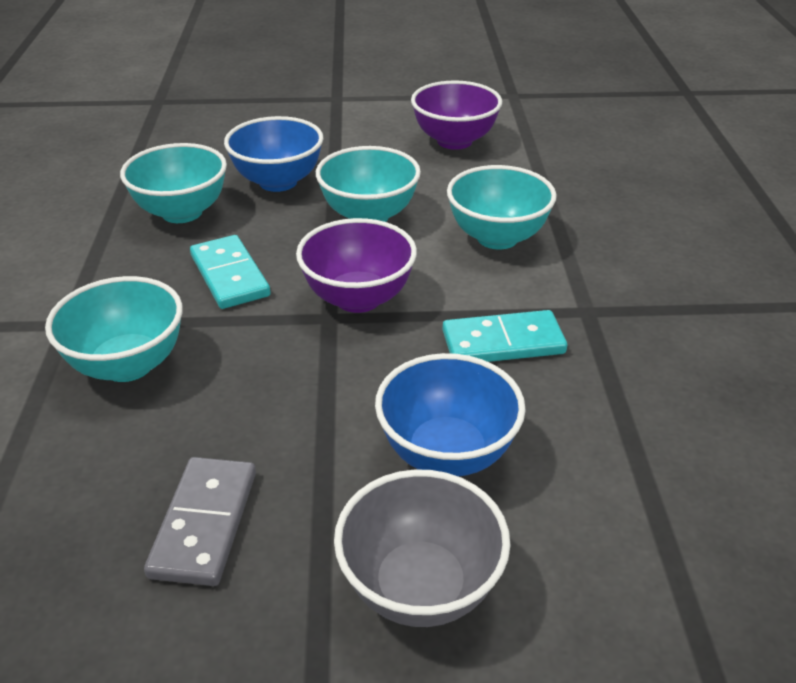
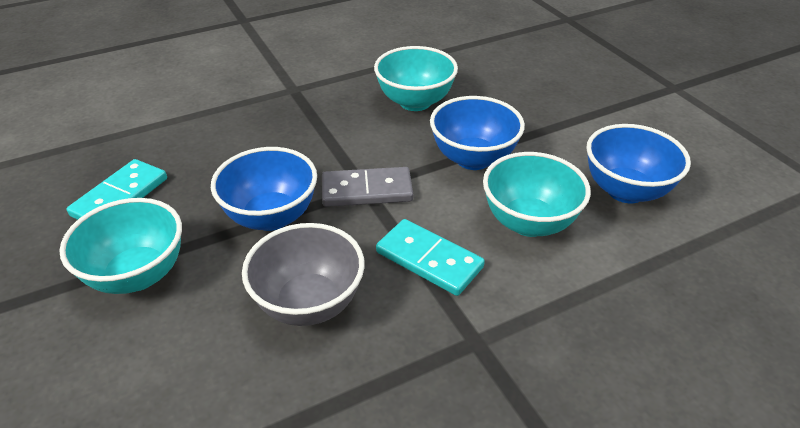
blue bowl: [224,116,324,192] [375,353,526,476] = 2 -> [211,147,317,231] [430,96,525,170] [586,124,691,203] = 3
purple bowl: [296,218,417,313] [411,81,502,150] = 2 -> none = 0
turquoise bowl: [45,276,183,382] [120,143,227,223] [316,146,421,222] [447,165,557,249] = 4 -> [59,198,182,294] [374,46,458,111] [483,152,591,237] = 3

